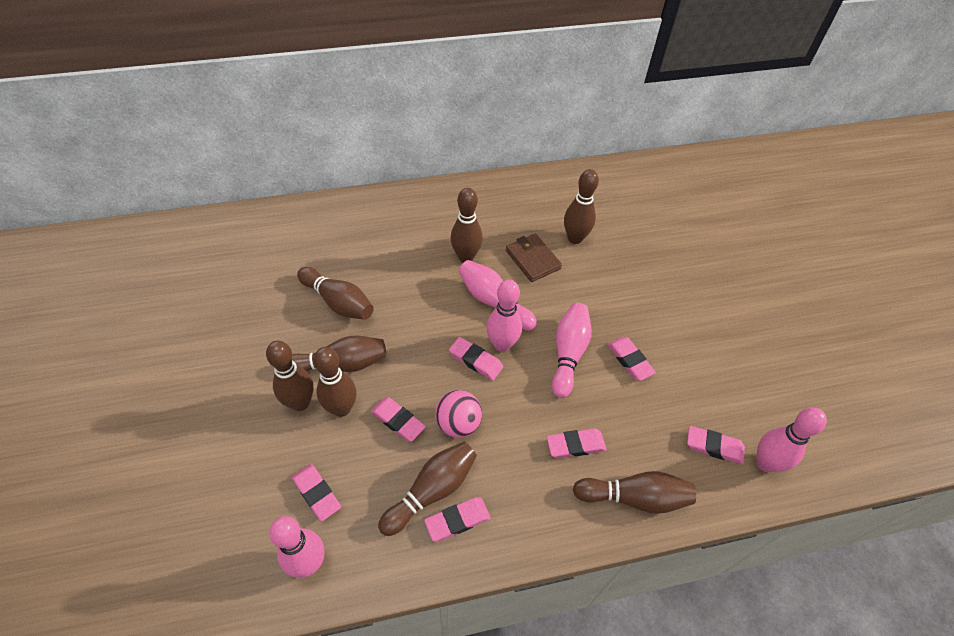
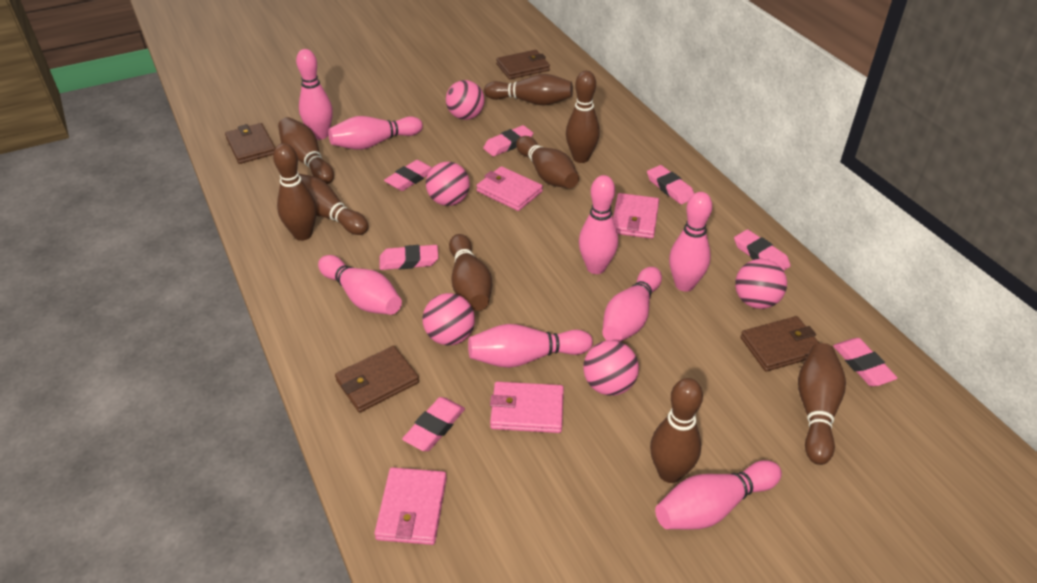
brown bowling pin: [266,341,313,411] [292,336,386,372] [297,267,374,320] [313,347,356,417] [378,442,477,536] [450,188,483,262] [564,169,599,244] [573,471,696,514] = 8 -> [273,143,317,241] [278,117,334,184] [299,174,369,235] [449,234,492,311] [484,74,573,106] [516,136,579,188] [566,71,600,163] [650,378,703,483] [798,343,846,465] = 9
brown wallet: [506,233,562,282] = 1 -> [225,123,275,164] [335,346,419,413] [496,50,550,79] [740,316,819,372] = 4
pink ball: [435,390,482,438] = 1 -> [423,293,475,345] [426,162,470,206] [446,80,485,120] [583,340,639,396] [735,259,787,309] = 5
pink bowling pin: [269,516,324,578] [459,260,537,331] [486,279,522,352] [552,303,592,398] [756,408,827,472] = 5 -> [296,49,333,140] [318,255,402,315] [328,116,423,150] [468,324,593,368] [579,175,618,274] [602,267,662,342] [655,460,782,530] [669,192,712,292] = 8
pink wallet: none = 0 -> [374,467,447,545] [476,166,543,211] [490,382,564,433] [613,193,659,239] = 4

